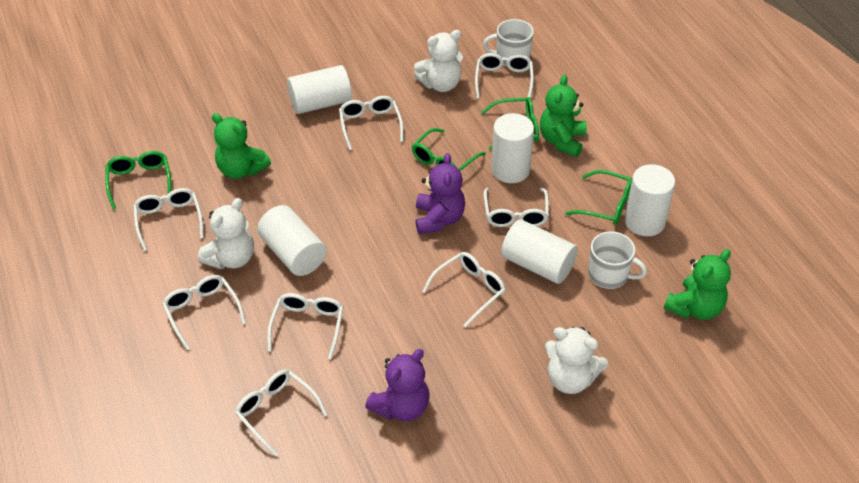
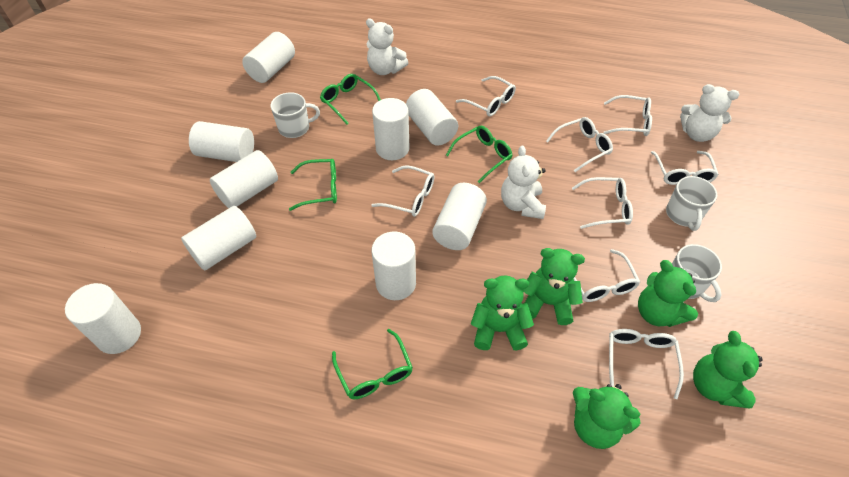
green teddy bear: [212,113,271,179] [540,75,587,157] [664,249,731,320] = 3 -> [471,275,534,350] [523,248,585,325] [573,384,641,449] [638,260,698,327] [693,331,763,408] = 5
purple teddy bear: [365,349,429,421] [415,153,465,235] = 2 -> none = 0
white cylinder: [257,205,327,276] [287,65,352,114] [491,113,534,183] [501,219,578,284] [625,164,675,236] = 5 -> [65,283,141,354] [181,206,256,270] [189,121,254,162] [210,150,278,208] [242,32,295,83] [372,98,410,160] [372,232,416,300] [406,89,458,145] [432,183,487,250] = 9
white mug: [483,19,534,66] [588,231,647,289] = 2 -> [271,92,320,138] [666,176,717,231] [672,244,722,302] = 3

